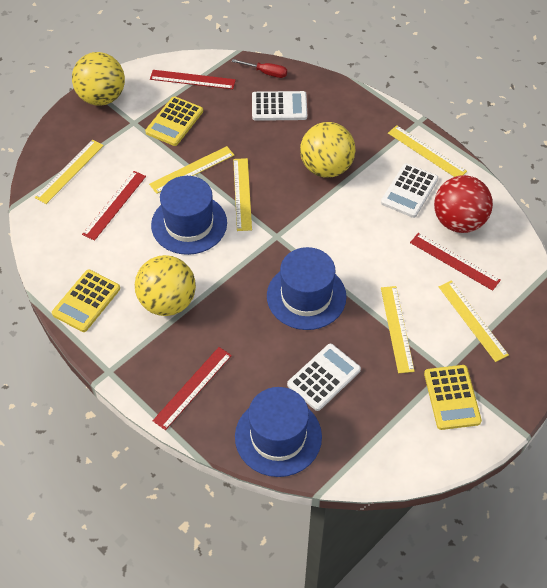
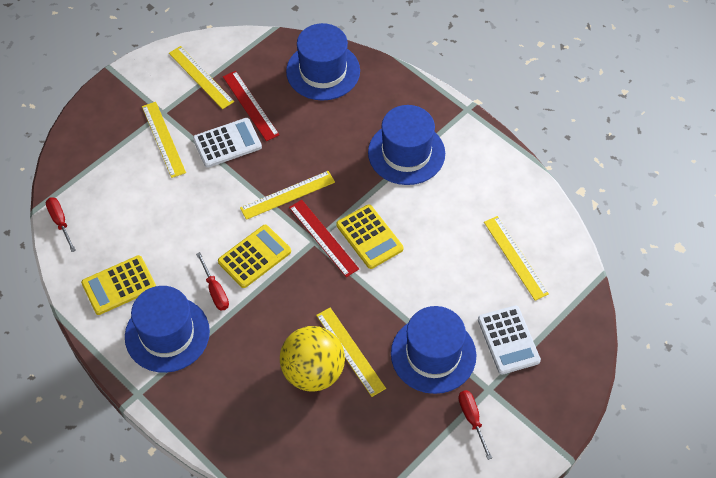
blue hat: [151,176,227,255] [235,387,322,477] [267,247,347,330] = 3 -> [125,286,210,373] [286,23,360,101] [368,105,445,185] [391,306,476,394] = 4
red ball: [434,175,493,233] = 1 -> none = 0
red ruler: [82,171,146,241] [150,70,236,89] [153,347,232,430] [410,233,501,291] = 4 -> [223,71,279,141] [289,200,359,277] = 2
red screwdriver: [232,59,287,78] = 1 -> [46,197,76,252] [196,252,229,311] [458,390,492,460] = 3
white calculator: [252,91,307,121] [287,344,361,411] [381,163,438,218] = 3 -> [193,118,262,168] [478,306,541,375] = 2
yellow ball: [72,52,125,106] [135,255,196,316] [300,122,356,178] = 3 -> [280,326,345,392] = 1
yellow ruler: [35,139,104,204] [149,146,234,194] [233,158,252,231] [381,286,415,373] [388,125,467,177] [439,280,509,362] = 6 -> [142,102,186,178] [169,46,234,109] [240,171,335,220] [316,308,386,397] [484,216,549,301] = 5

